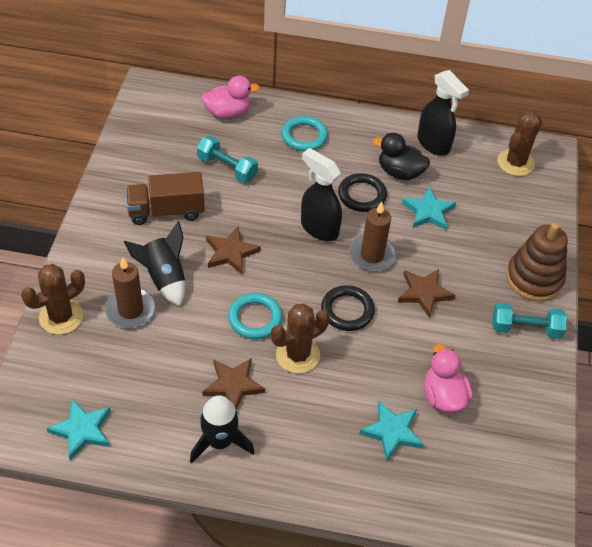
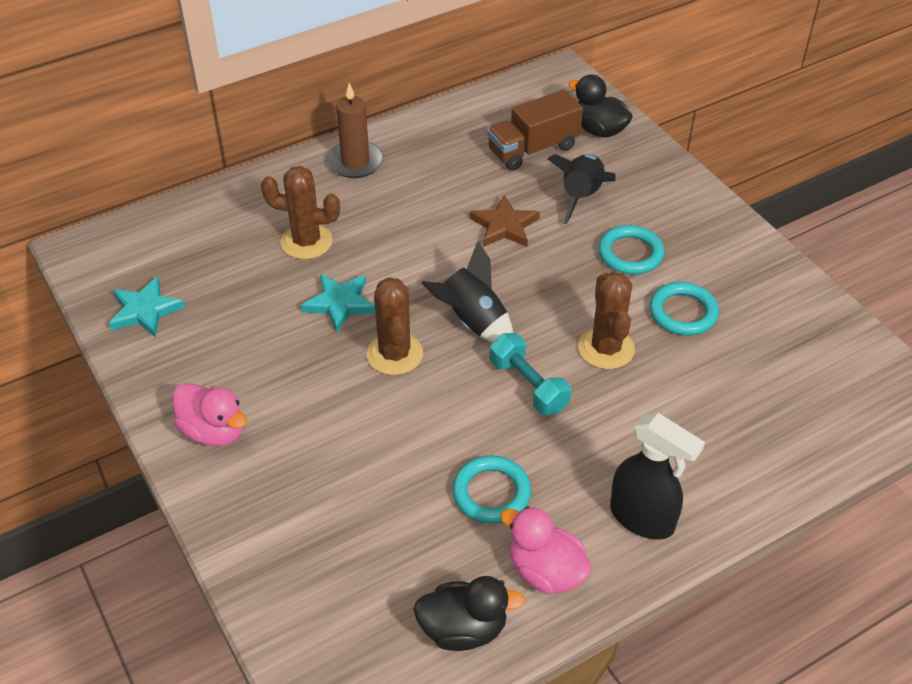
black duck: [373,133,430,180] = 1 -> [413,576,525,651] [568,74,633,138] = 2
black ring: [321,285,375,331] [338,173,387,212] = 2 -> none = 0
black spray bottle: [301,148,342,241] [417,70,469,156] = 2 -> [610,413,705,540] = 1
brown candle: [105,257,156,328] [349,202,397,272] = 2 -> [327,83,384,178] = 1
brown stacking toy: [506,223,568,301] = 1 -> none = 0
brown star: [202,358,265,409] [206,227,261,274] [398,269,456,318] = 3 -> [470,195,540,247] = 1
turquoise dumbbell: [197,136,258,183] [492,303,567,339] = 2 -> [490,333,571,415] = 1
turquoise ring: [228,293,282,339] [281,116,328,151] = 2 -> [452,455,531,524] [598,225,664,274] [650,282,719,336] = 3
turquoise star: [46,399,111,460] [359,401,424,461] [402,187,456,230] = 3 -> [109,276,185,337] [301,274,375,333] = 2

